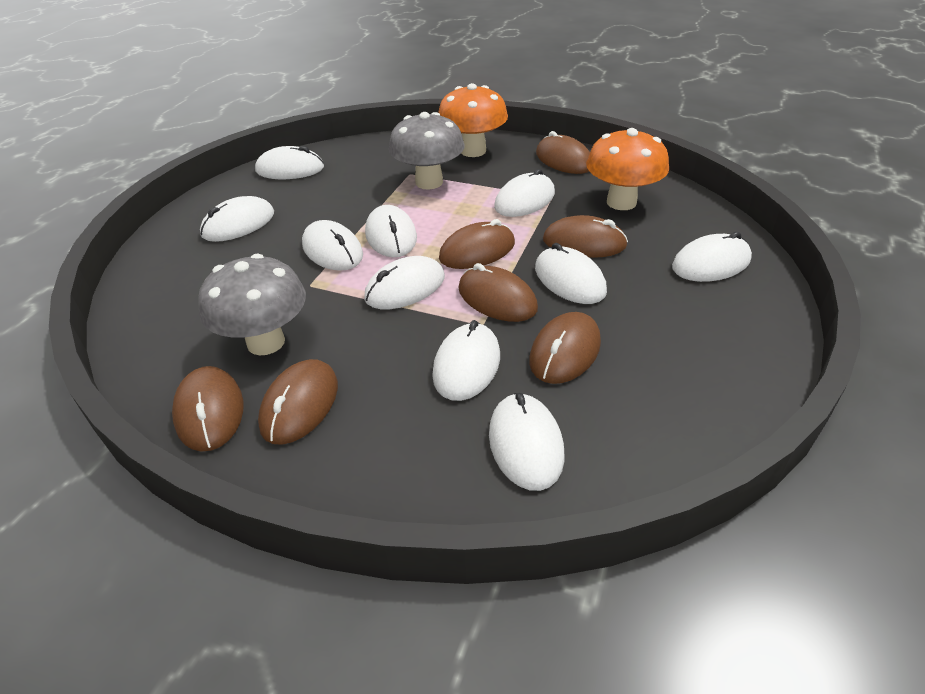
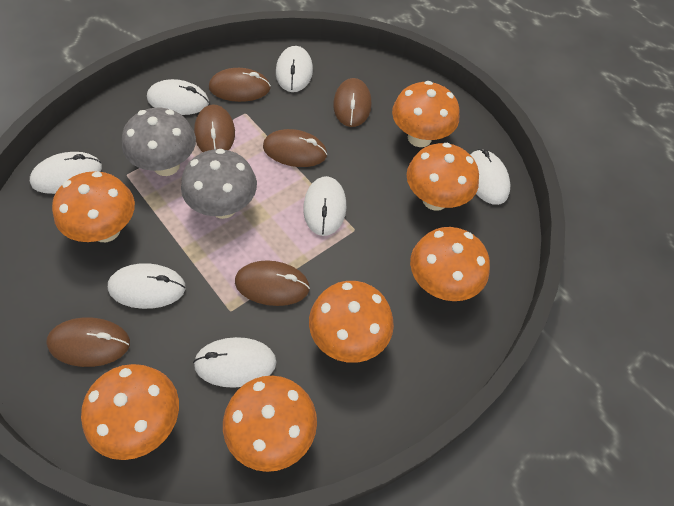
brown mouse: [172,366,243,452] [258,359,338,445] [439,219,515,269] [458,263,538,322] [529,312,601,384] [536,131,590,174] [543,215,628,258] = 7 -> [46,318,130,367] [194,104,235,152] [209,68,271,102] [235,260,310,306] [263,129,327,167] [333,78,372,127] = 6
orange mushroom: [438,83,508,157] [586,128,669,210] = 2 -> [52,171,135,242] [81,364,179,460] [223,376,317,472] [309,281,394,363] [392,81,459,147] [407,143,479,211] [410,227,490,301] = 7
white mouse: [200,196,274,242] [255,146,324,179] [302,220,363,271] [364,256,445,309] [365,205,417,257] [432,320,500,401] [489,393,565,491] [494,169,555,217] [535,243,607,304] [672,232,752,282] = 10 -> [30,152,102,194] [108,263,186,309] [147,79,209,115] [193,337,276,388] [276,46,313,92] [303,176,346,236] [470,149,510,205] = 7

